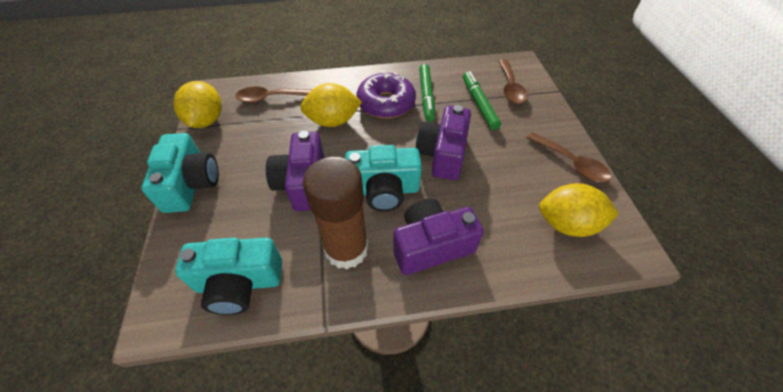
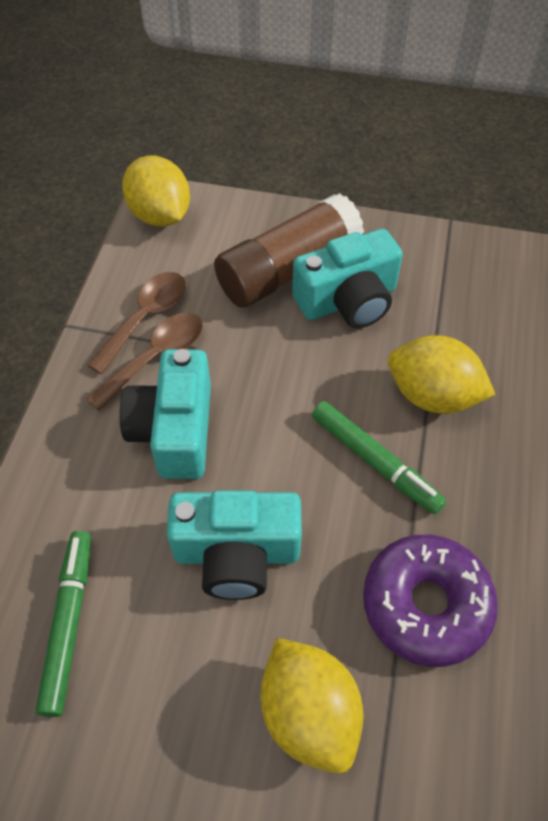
brown spoon: [235,86,312,103] [499,59,528,104] [526,132,611,182] = 3 -> [86,313,203,411] [87,272,185,374] = 2
purple camera: [266,131,324,211] [393,198,484,275] [416,105,471,180] = 3 -> none = 0

